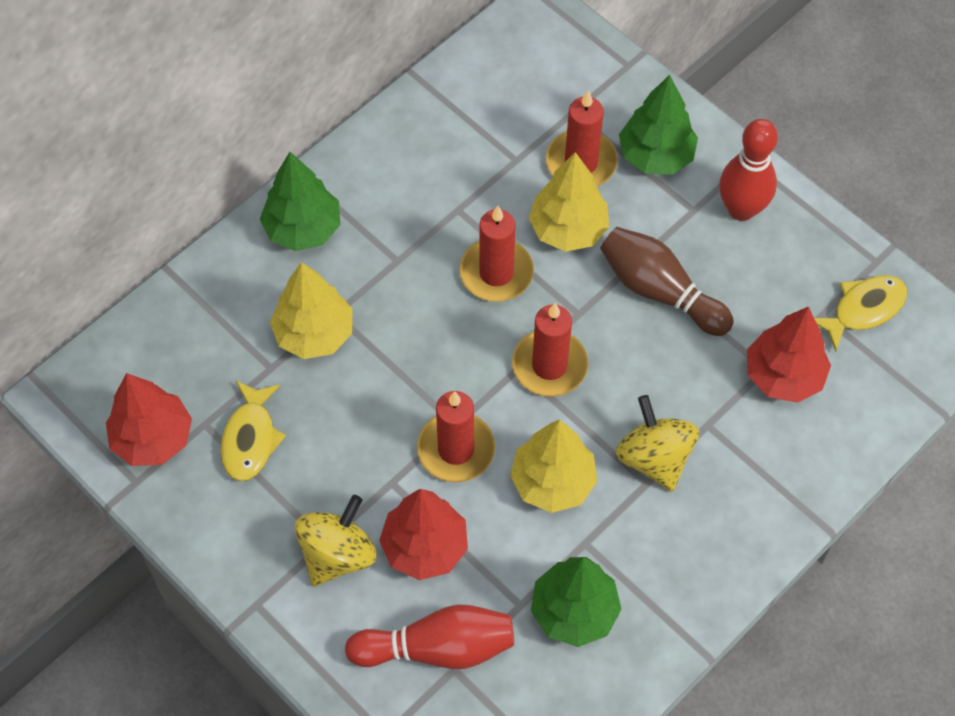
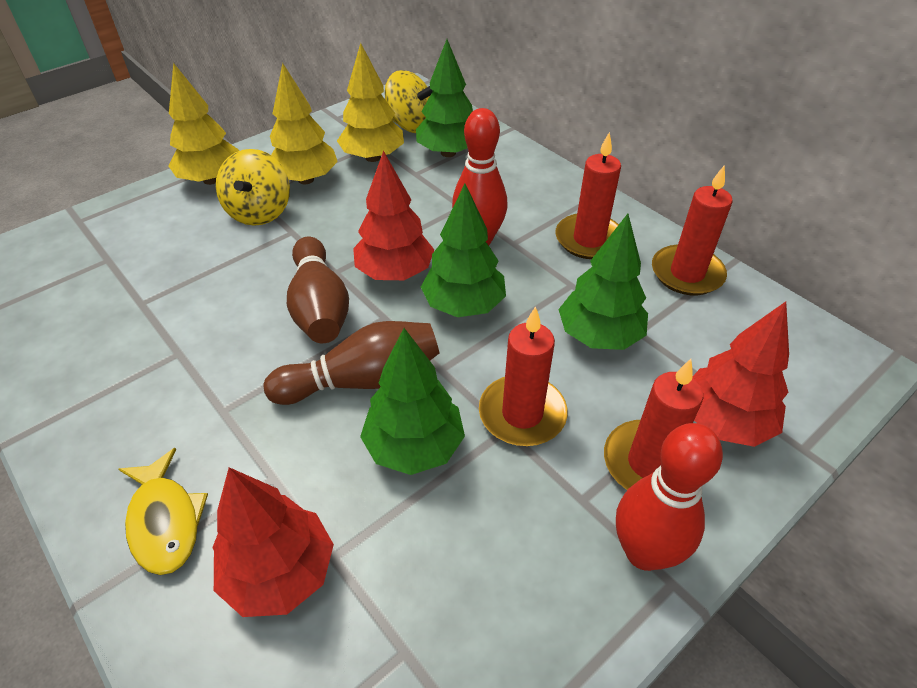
brown bowling pin: [600,227,734,336] = 1 -> [264,321,439,405] [287,237,349,343] = 2
green tree: [260,152,340,251] [531,557,622,647] [619,75,698,175] = 3 -> [360,328,465,475] [416,39,473,157] [421,184,506,317] [558,214,648,350] = 4
yellow fish: [220,381,286,481] [814,275,907,352] = 2 -> [119,448,208,575] = 1

